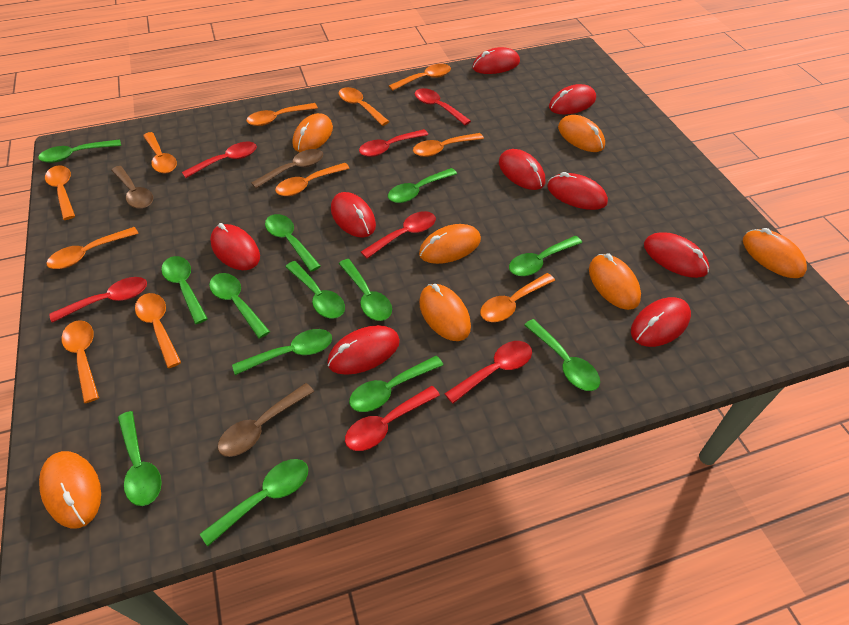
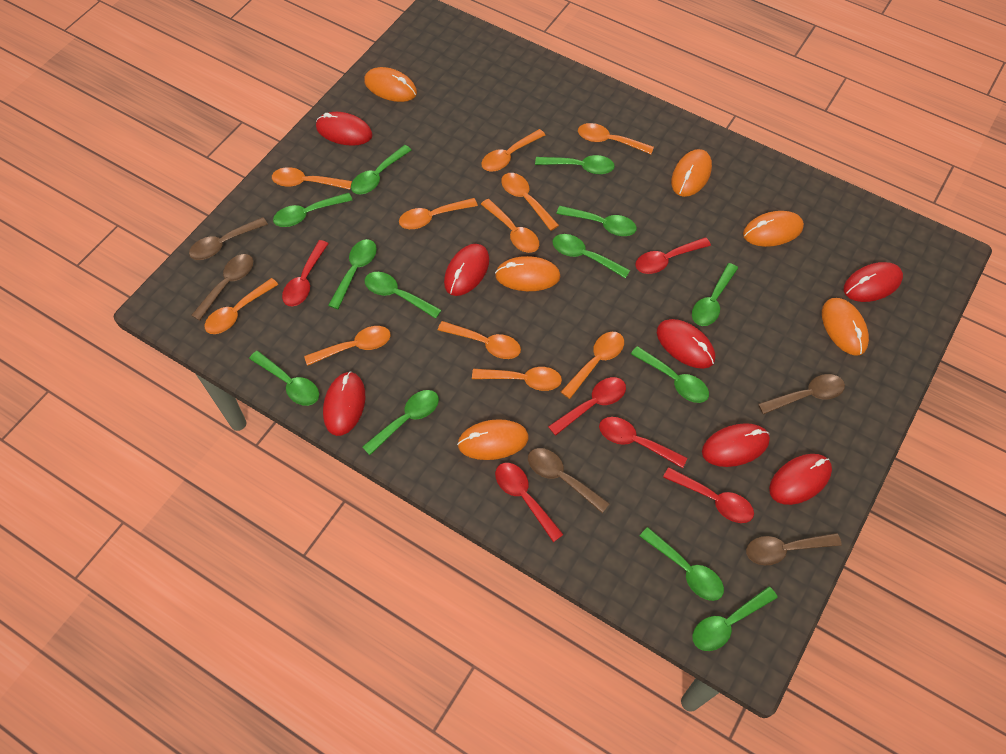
brown spoon: [111,166,153,209] [218,383,314,457] [251,149,323,189] = 3 -> [189,217,268,260] [191,254,253,321] [528,448,610,513] [746,533,842,565] [758,374,845,415] = 5
orange mouse: [39,451,101,528] [293,113,333,152] [419,224,481,264] [419,284,471,341] [558,115,605,152] [589,254,641,310] [743,228,807,278] = 7 -> [364,67,417,102] [457,419,529,460] [495,256,561,291] [671,149,712,197] [743,211,804,247] [822,298,869,356] = 6
red mouse: [210,223,260,270] [327,325,400,375] [331,192,376,238] [472,47,520,74] [499,149,546,190] [547,172,608,210] [549,84,596,114] [631,297,691,347] [644,232,709,278] = 9 -> [316,112,373,146] [323,371,365,436] [444,244,489,296] [657,319,715,369] [702,423,770,467] [769,454,832,505] [844,262,903,302] = 7
red spoon: [49,277,147,323] [182,142,257,178] [345,386,440,451] [359,129,428,157] [361,211,436,259] [415,88,471,125] [444,341,532,404] = 7 -> [282,240,329,306] [495,463,564,542] [548,377,626,436] [599,417,687,468] [635,237,711,274] [663,467,754,523] = 6

